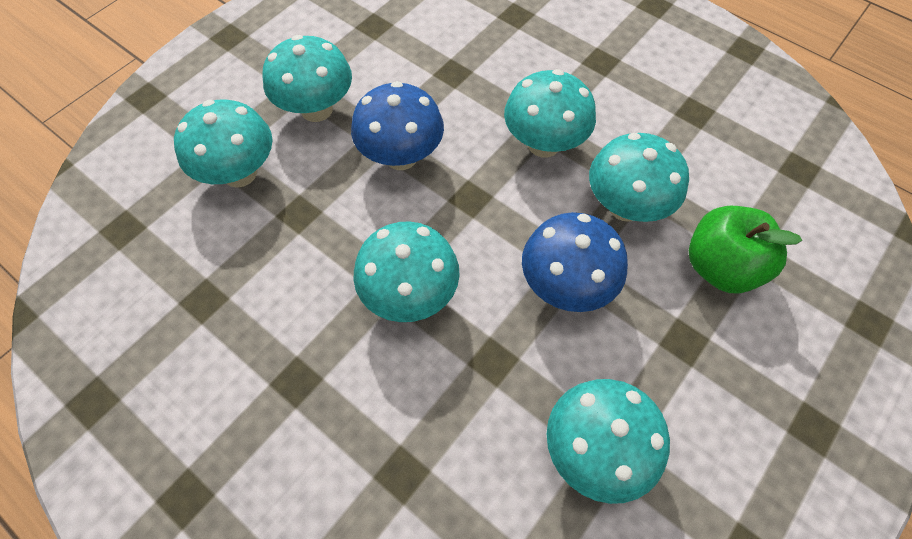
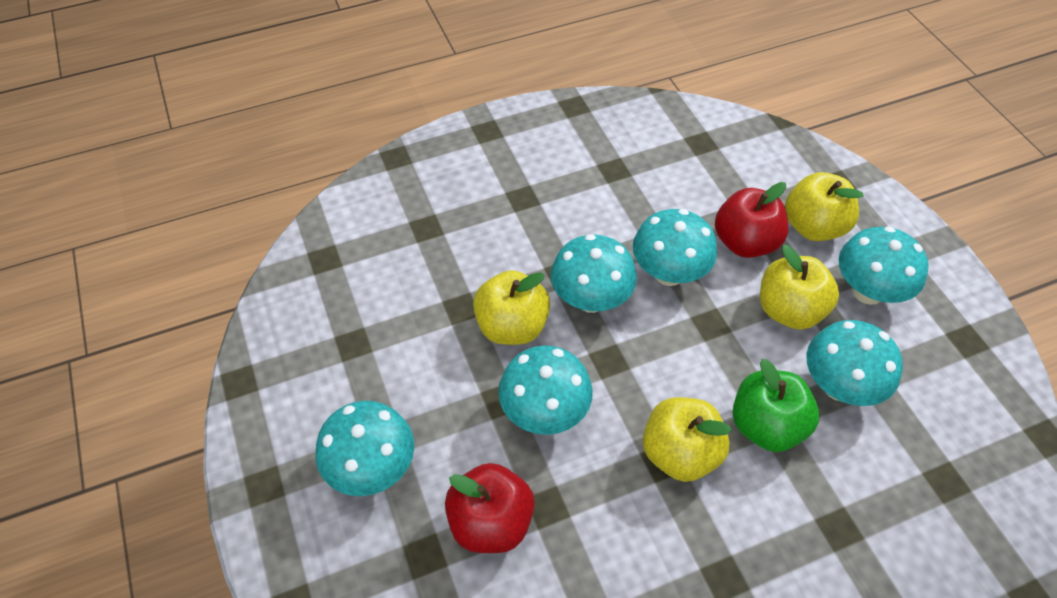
blue mushroom: [351,81,444,170] [522,212,628,312] = 2 -> none = 0
red apple: none = 0 -> [445,463,535,553] [715,182,789,258] = 2
yellow apple: none = 0 -> [473,270,550,345] [643,397,732,482] [760,245,839,330] [785,172,864,241] = 4

